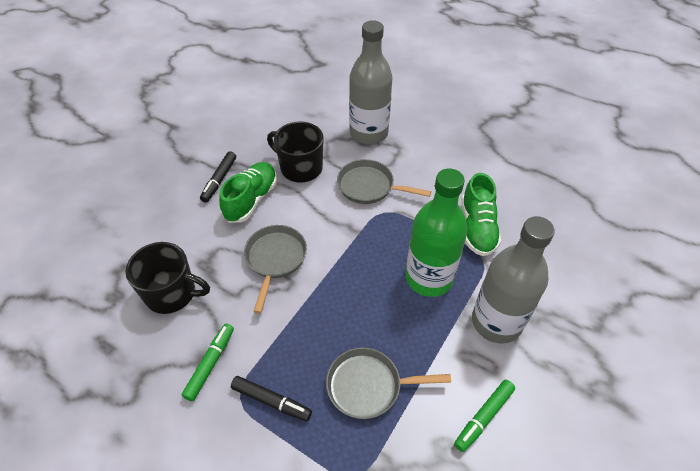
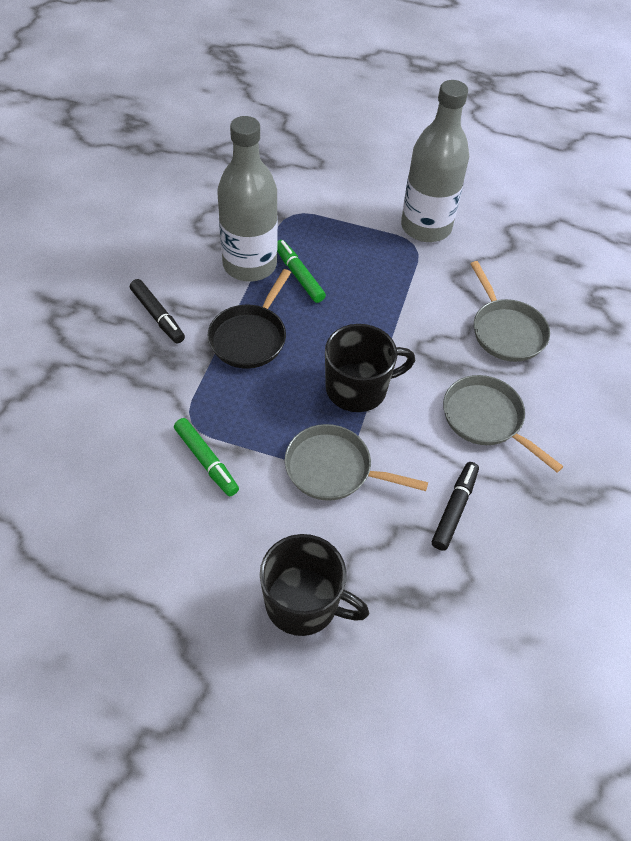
black pan: none = 0 -> [208,269,291,369] = 1
green bottle: [405,169,468,297] = 1 -> none = 0
green shoe: [219,162,277,223] [461,173,501,256] = 2 -> none = 0

